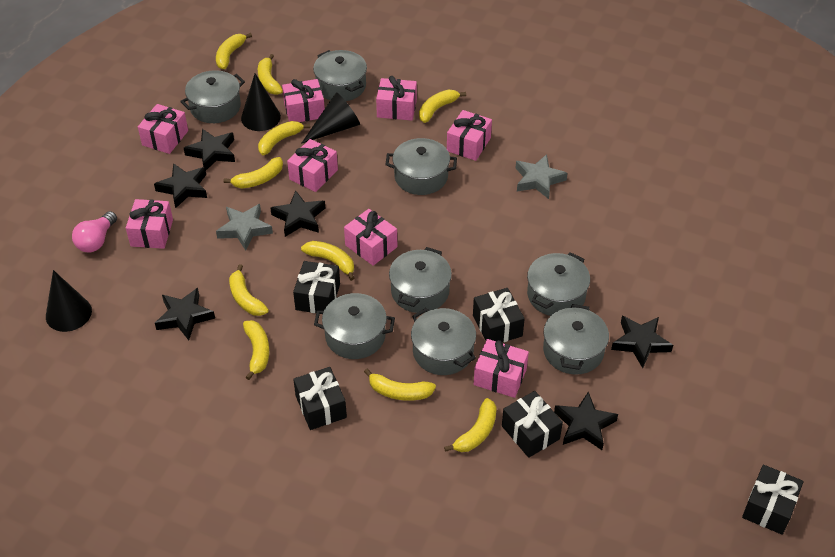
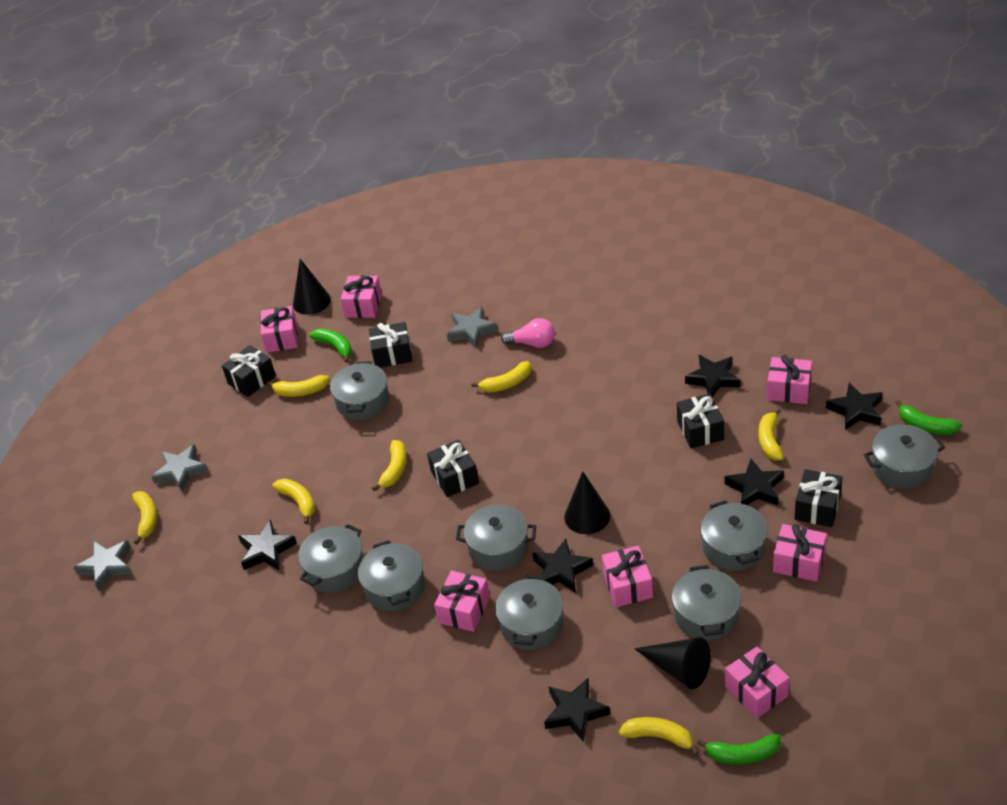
green banana: none = 0 -> [309,328,352,363] [697,734,781,765] [895,400,962,435] = 3
grey star: [216,204,273,251] [516,154,568,199] = 2 -> [73,540,132,591] [151,444,209,492] [447,307,498,348] = 3
pink gift: [126,199,173,249] [138,104,188,154] [282,79,325,122] [287,139,338,192] [344,209,397,266] [376,76,417,121] [447,110,492,161] [474,339,529,398] = 8 -> [260,306,298,353] [341,275,382,318] [434,571,490,632] [602,546,653,607] [725,646,790,718] [767,355,812,404] [773,524,827,582] = 7
yellow banana: [216,33,252,69] [224,157,283,189] [229,264,269,316] [243,320,270,380] [258,54,283,95] [258,121,310,155] [301,241,354,281] [364,369,436,401] [419,90,466,123] [444,398,497,452] = 10 -> [132,491,157,545] [267,375,329,397] [272,479,315,524] [372,440,407,491] [471,361,531,392] [619,717,699,756] [758,408,784,460] = 7

